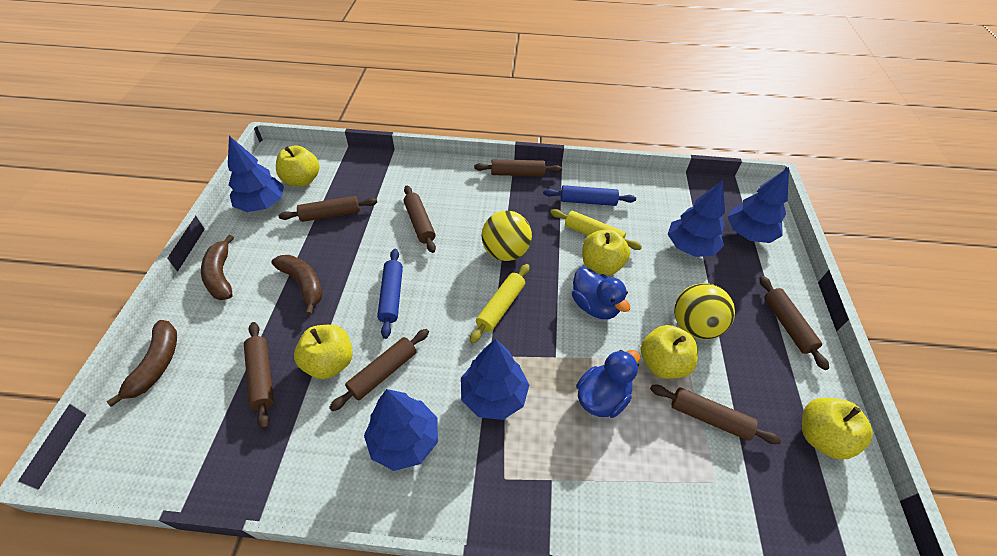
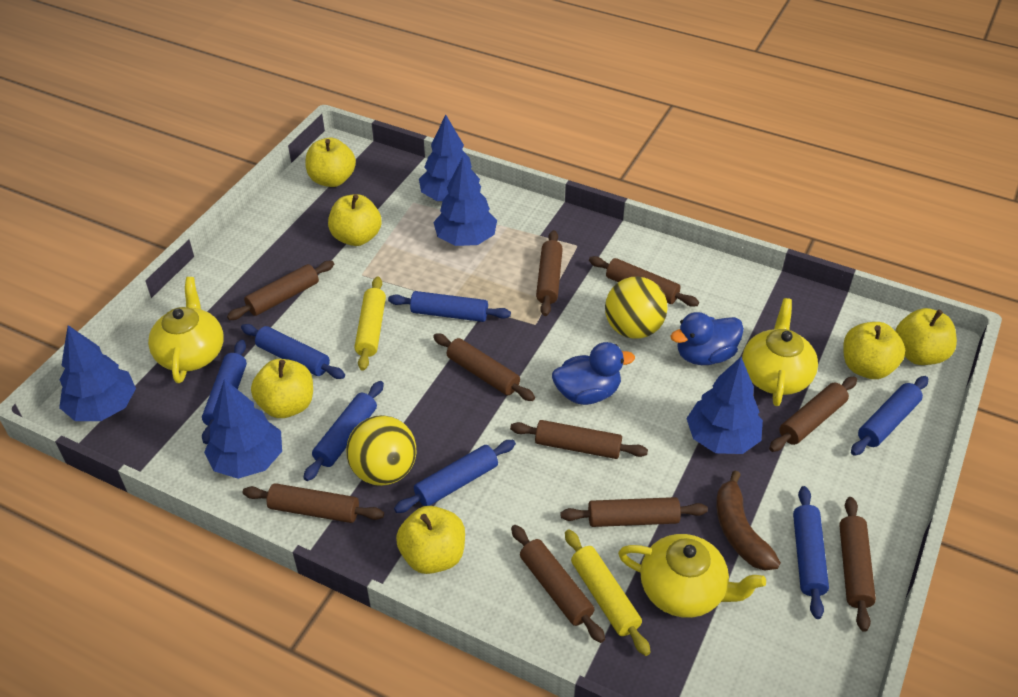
blue rolling pin: [377,249,403,339] [543,185,636,206] = 2 -> [202,340,247,444] [241,324,345,379] [303,381,384,481] [388,291,511,322] [394,440,516,513] [793,486,829,619] [851,376,928,456] = 7
brown banana: [106,320,177,407] [201,235,234,300] [271,255,323,315] = 3 -> [716,471,781,571] = 1
brown rolling pin: [244,322,274,429] [279,196,377,222] [329,329,429,411] [404,186,436,253] [474,159,562,176] [650,385,781,444] [759,276,829,370] = 7 -> [227,261,334,320] [243,483,384,523] [433,333,535,401] [510,420,648,459] [511,525,605,643] [536,230,563,316] [560,497,708,527] [589,256,699,307] [769,376,857,452] [839,497,876,632] = 10
yellow apple: [276,145,320,187] [294,325,353,379] [582,229,630,275] [641,325,698,379] [802,398,873,460] = 5 -> [251,359,313,418] [306,138,356,187] [328,194,381,246] [396,506,465,574] [843,322,905,379] [895,308,957,365] = 6
yellow teapot: none = 0 -> [148,277,224,383] [618,534,766,618] [742,298,818,406] = 3

